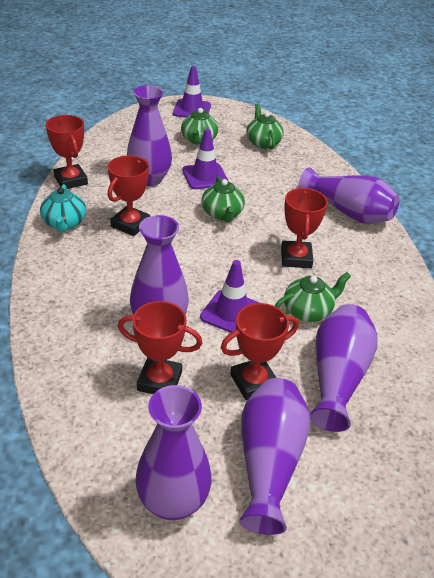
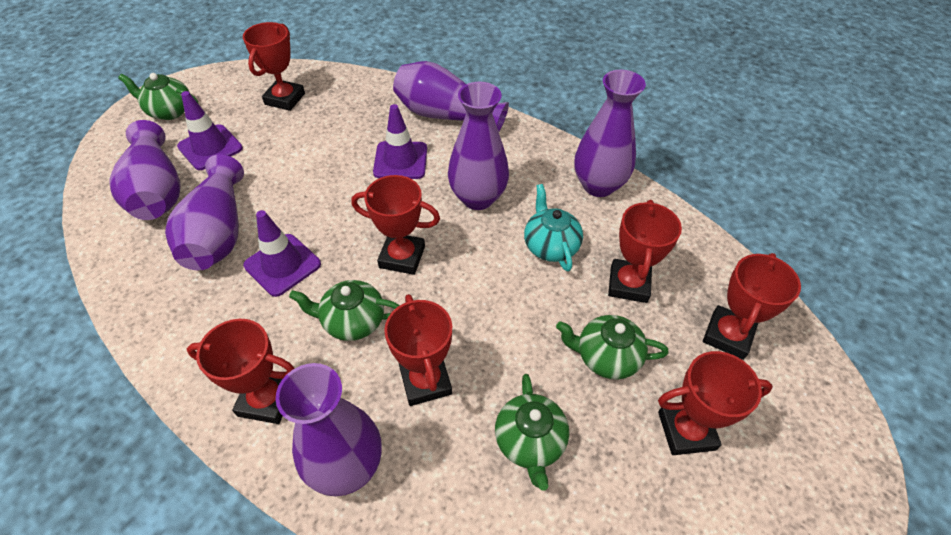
red trophy: [46,115,88,189] [108,156,150,236] [118,301,202,394] [221,303,299,400] [281,188,328,268] = 5 -> [187,319,295,424] [243,22,305,111] [351,175,440,275] [384,294,452,406] [608,200,682,303] [658,351,773,455] [703,253,801,360] = 7

